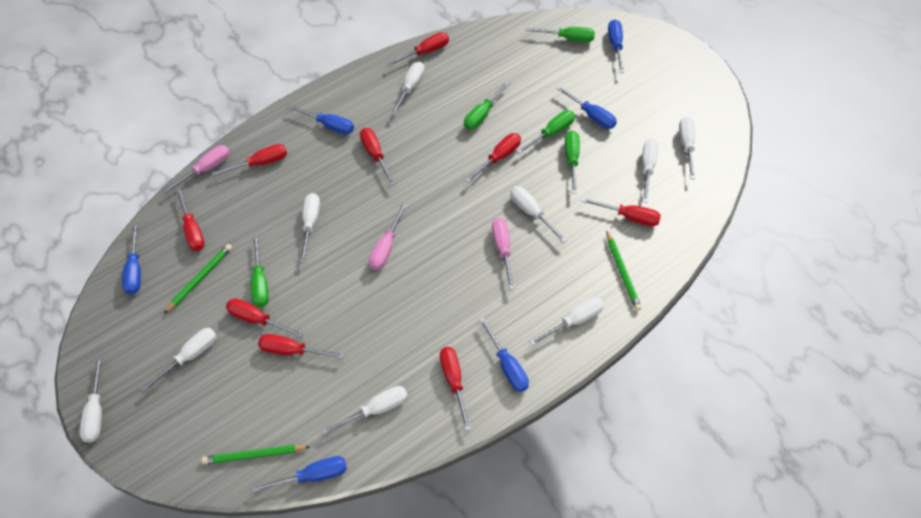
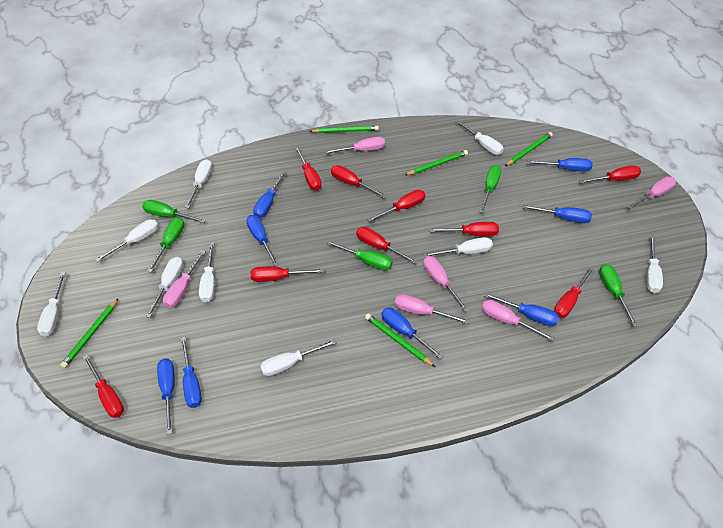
blue screwdriver: [122,223,141,295] [251,456,347,493] [287,104,354,135] [479,317,529,392] [556,86,617,129] [608,19,624,73] = 6 -> [157,358,175,435] [181,337,202,408] [246,215,279,266] [253,170,287,218] [381,308,443,359] [484,293,559,326] [522,205,592,223] [527,158,593,171] = 8
green pencil: [164,244,232,314] [201,445,310,464] [606,230,642,311] = 3 -> [60,298,119,368] [310,126,379,133] [365,314,435,367] [405,150,468,175] [505,132,553,166] = 5
pink screwdriver: [163,145,230,194] [369,203,407,270] [492,218,515,290] = 3 -> [163,250,206,308] [324,137,385,154] [395,294,469,324] [423,256,469,312] [482,300,554,342] [627,177,676,209] = 6

